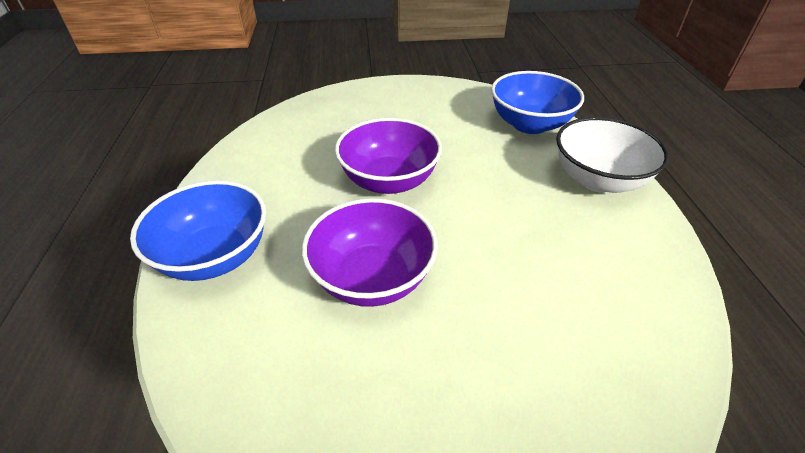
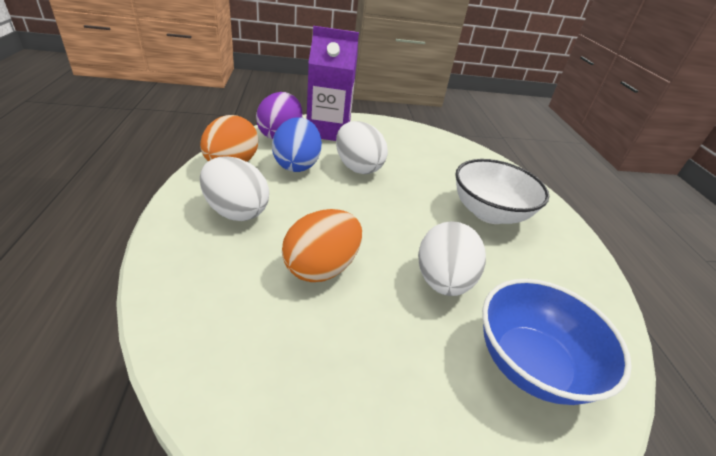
blue bowl: [130,180,266,281] [491,71,584,134] = 2 -> [482,279,632,405] = 1
blue egg: none = 0 -> [272,117,322,172] = 1
orange egg: none = 0 -> [200,115,258,162] [282,209,362,282] = 2
purple bowl: [302,198,438,307] [335,118,442,194] = 2 -> none = 0
purple carton: none = 0 -> [307,26,359,141] = 1
purple egg: none = 0 -> [256,92,302,140] = 1
white egg: none = 0 -> [200,156,269,221] [336,121,388,174] [418,221,486,296] = 3

